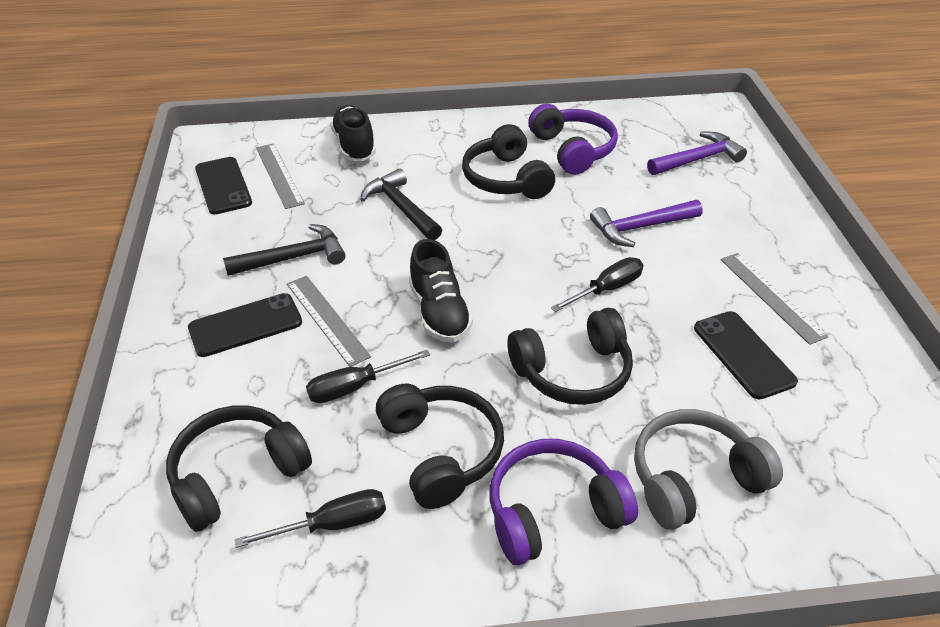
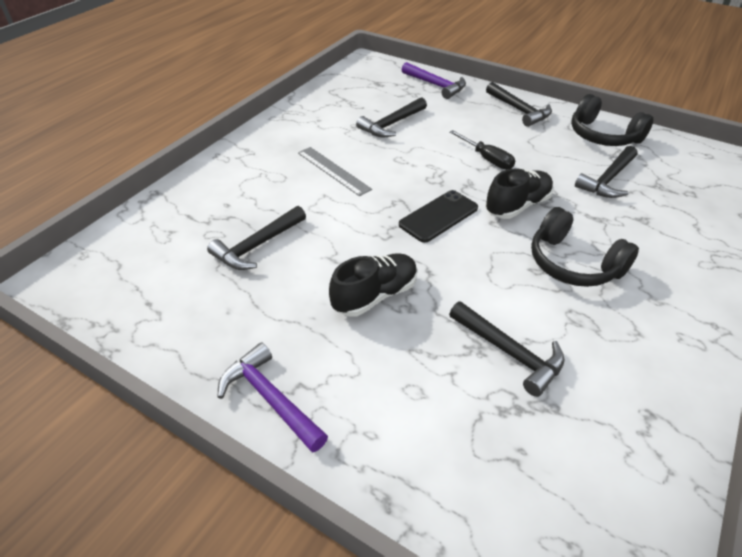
black hammer: [223,224,345,276] [360,169,442,240] = 2 -> [207,206,306,270] [356,97,427,137] [449,301,565,397] [486,82,552,127] [575,146,638,198] = 5
black headphones: [166,405,312,532] [376,384,504,509] [462,124,555,199] [508,308,633,405] = 4 -> [531,207,639,287] [571,94,654,146] = 2
black phone: [188,293,302,357] [195,157,252,214] [694,311,798,399] = 3 -> [399,190,478,243] = 1
black screwdriver: [234,489,386,548] [306,350,430,403] [551,257,643,312] = 3 -> [449,130,515,170] = 1
grey headphones: [634,409,783,530] = 1 -> none = 0
grey ruler: [256,143,305,209] [287,276,371,367] [720,253,828,345] = 3 -> [298,147,372,196] = 1
purple headphones: [490,439,638,565] [528,104,618,175] = 2 -> none = 0

